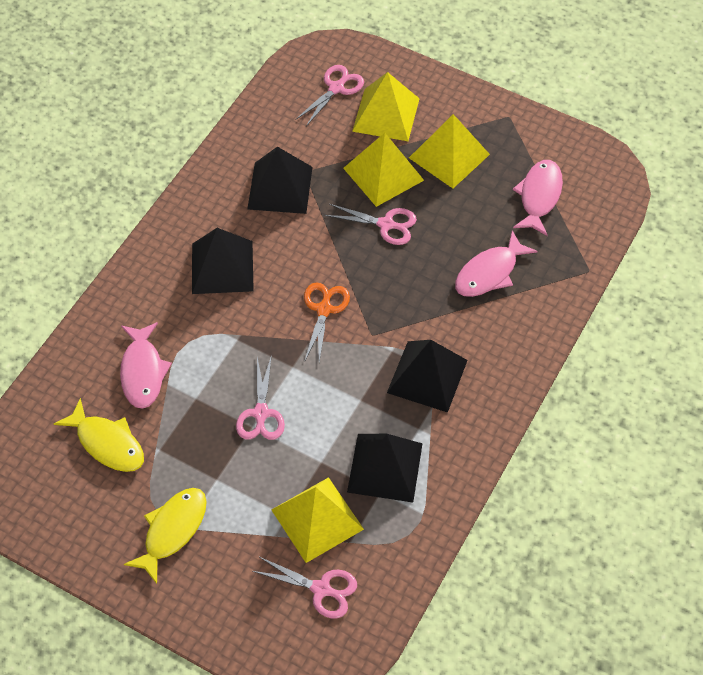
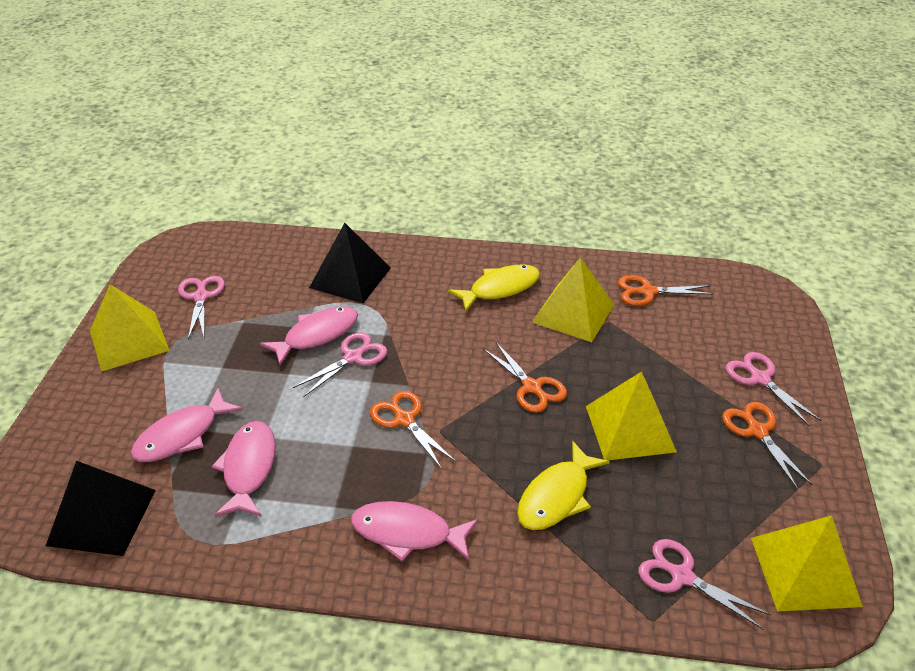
black pyramid: [192,228,254,294] [247,147,313,214] [347,434,423,502] [387,340,468,413] = 4 -> [46,461,156,556] [309,223,391,303] = 2
orange scissors: [304,282,350,362] = 1 -> [370,391,456,469] [483,342,567,413] [618,275,714,306] [722,402,812,489] = 4
pink fish: [120,322,172,409] [455,231,538,297] [513,160,563,236] = 3 -> [130,388,243,462] [212,421,276,517] [260,306,358,365] [351,501,478,561] = 4

